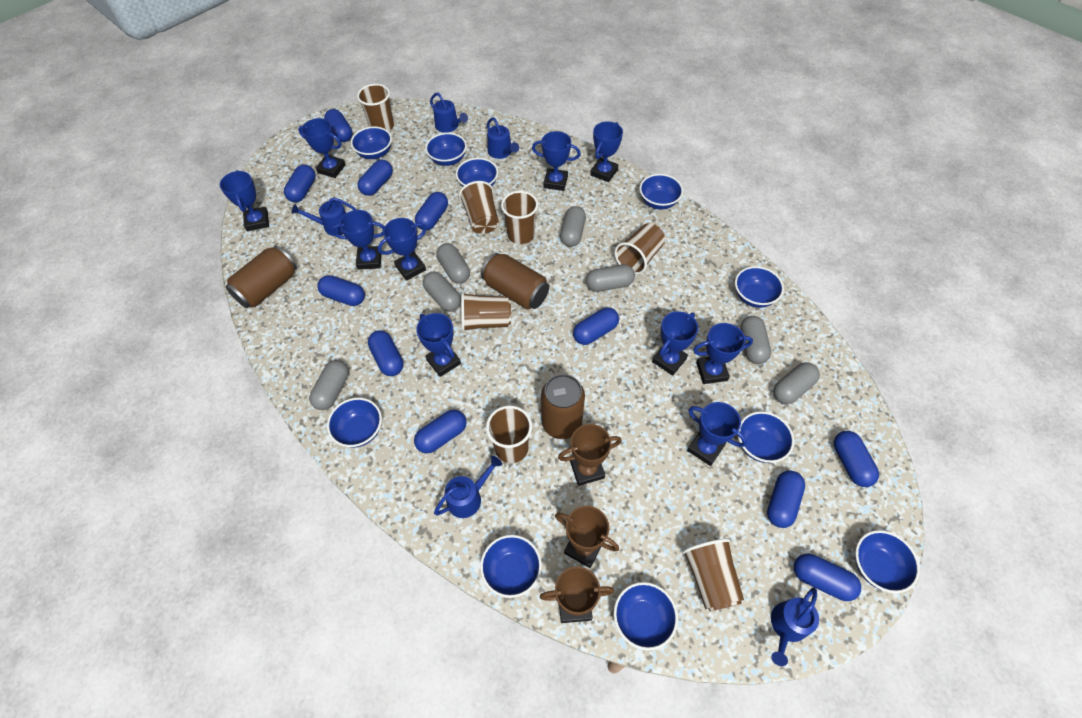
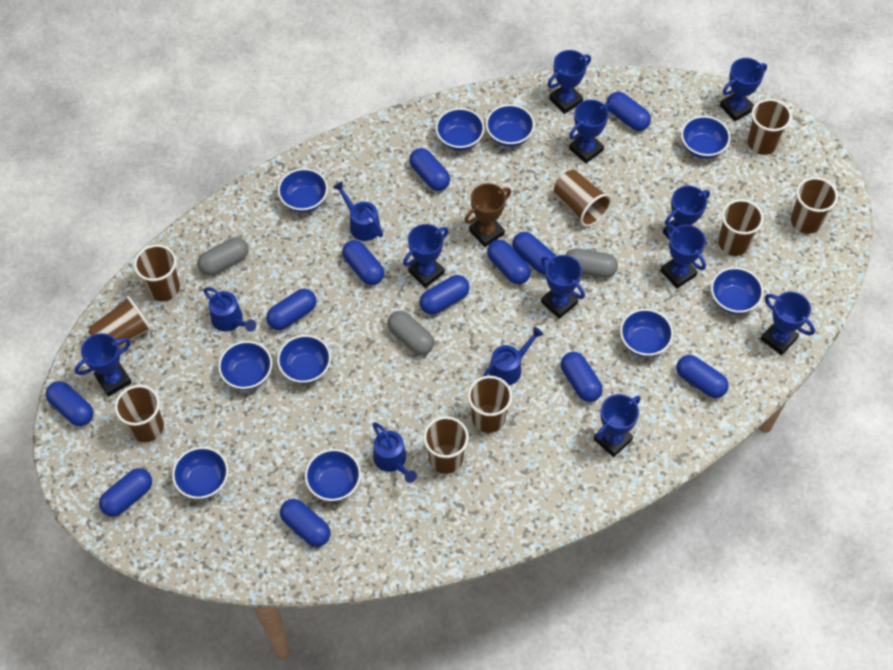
blue capsule: [284,164,316,202] [317,275,365,306] [324,109,353,142] [357,160,393,196] [368,330,403,376] [414,410,467,454] [415,192,448,230] [573,307,619,345] [767,470,805,528] [794,554,861,601] [834,431,879,487] = 11 -> [46,381,93,426] [99,468,152,517] [266,289,316,330] [280,499,330,547] [342,240,384,285] [409,148,450,191] [419,275,470,315] [487,240,531,284] [512,232,556,275] [561,352,603,402] [606,92,651,131] [676,355,729,398] = 12
blue watering can: [291,198,357,236] [430,93,468,133] [434,456,502,518] [487,117,519,159] [771,587,819,666] = 5 -> [203,287,256,332] [333,181,383,241] [373,422,417,483] [483,327,544,385] = 4
brown can: [225,246,297,308] [481,253,549,309] [541,374,585,439] = 3 -> none = 0
brown cup: [357,84,394,131] [459,181,499,234] [461,292,511,332] [486,406,532,463] [501,191,538,244] [615,223,665,274] [682,539,744,611] = 7 -> [88,296,152,348] [115,385,164,442] [134,244,180,301] [423,416,469,474] [468,376,512,433] [554,170,612,227] [718,199,764,256] [747,99,792,155] [791,177,838,234] = 9
brown trophy: [540,567,614,623] [555,506,619,568] [558,424,622,486] = 3 -> [465,183,511,247] = 1
grey capsule: [309,360,349,410] [423,271,461,311] [436,243,470,284] [560,206,586,247] [586,264,635,292] [740,316,771,364] [773,362,820,404] = 7 -> [197,237,248,276] [387,311,434,355] [565,248,618,278] = 3

